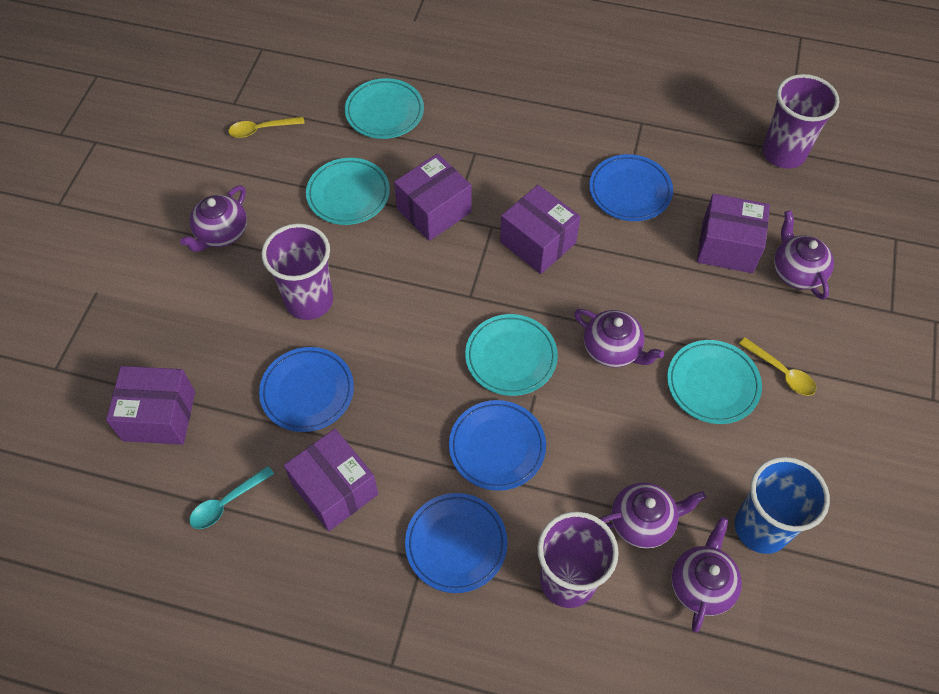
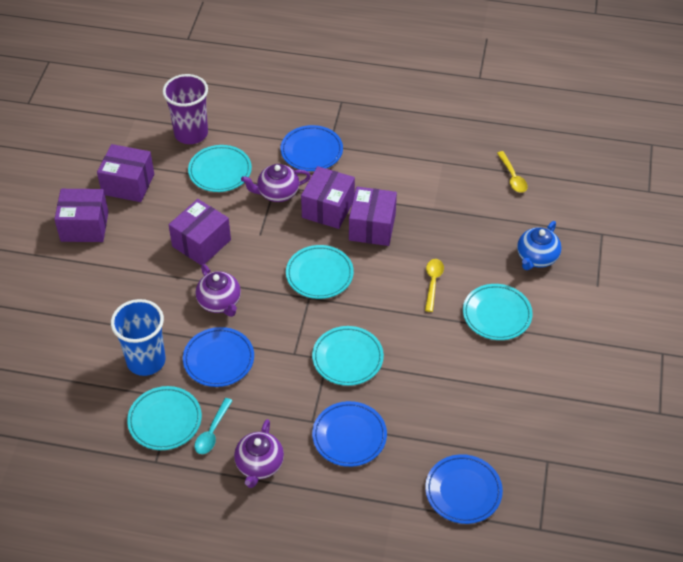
blue teapot: none = 0 -> [517,221,562,270] = 1
purple cup: [262,223,333,320] [537,512,619,608] [762,74,839,169] = 3 -> [163,74,208,144] = 1
purple teapot: [180,185,247,252] [574,309,664,368] [599,482,706,549] [671,517,742,633] [774,210,834,300] = 5 -> [196,264,241,317] [234,419,284,488] [241,164,311,202] = 3
turquoise plate: [306,158,390,225] [345,78,424,139] [465,314,558,396] [667,340,762,424] = 4 -> [127,386,202,450] [188,145,252,192] [286,245,354,299] [312,326,384,386] [463,284,533,340] = 5

